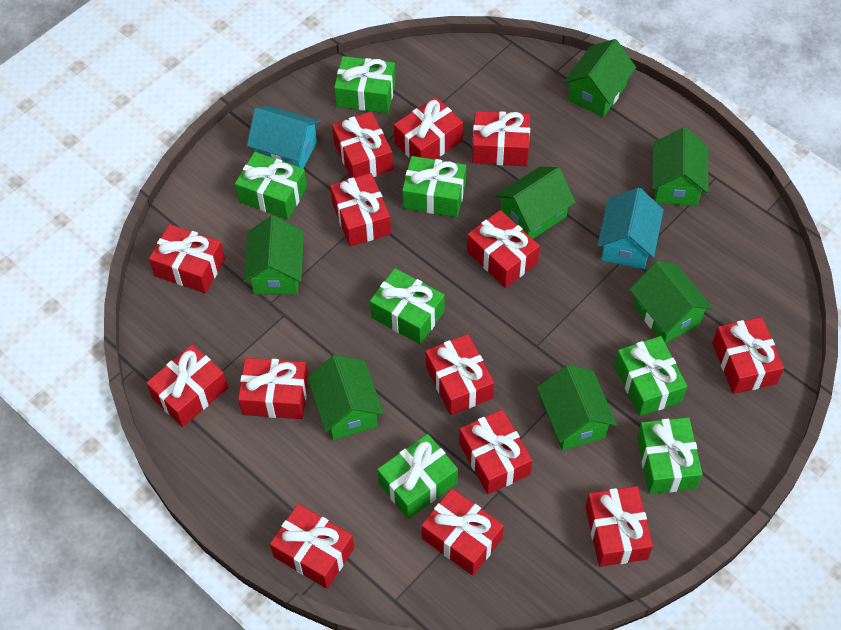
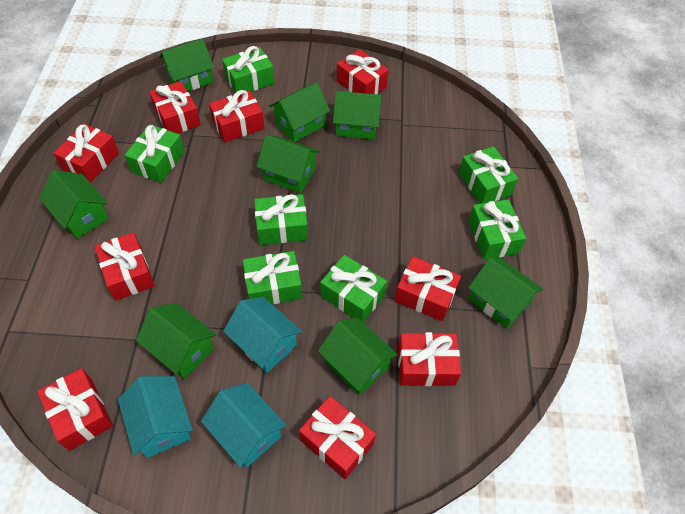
green house: [244,216,304,294] [307,355,384,440] [495,167,575,239] [537,365,617,451] [564,39,636,117] [629,261,713,344] [652,127,708,206] = 7 -> [39,170,109,239] [136,303,216,379] [159,39,214,92] [257,135,320,193] [269,82,330,142] [318,317,398,395] [333,91,382,140] [468,257,543,329] = 8
red gift: [146,344,228,427] [149,224,225,293] [238,358,308,419] [270,504,354,589] [330,173,391,246] [332,112,393,178] [394,97,463,159] [421,488,504,576] [426,334,494,415] [459,409,532,494] [467,210,540,288] [472,111,530,166] [585,486,653,567] [712,317,784,394] = 14 -> [37,368,113,451] [53,124,119,183] [95,232,155,301] [149,81,201,134] [209,90,265,143] [299,396,376,479] [337,49,389,94] [395,256,461,321] [398,332,461,386] = 9
turquoise house: [247,106,320,168] [597,188,664,269] = 2 -> [118,376,193,458] [201,383,287,468] [223,297,302,373] = 3

